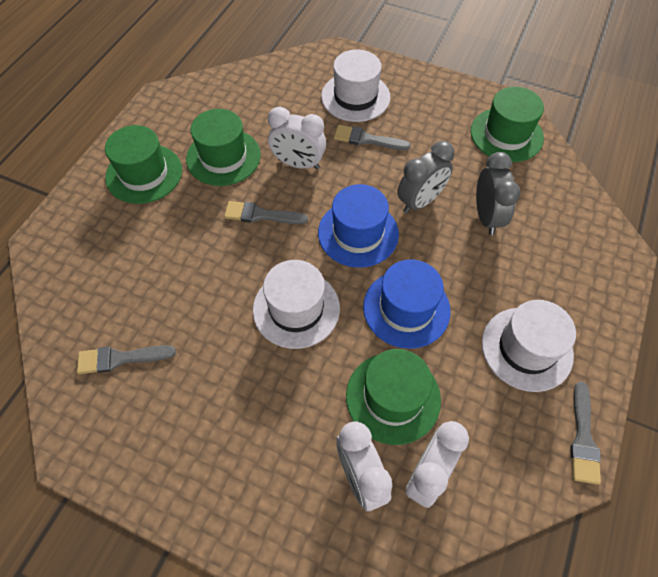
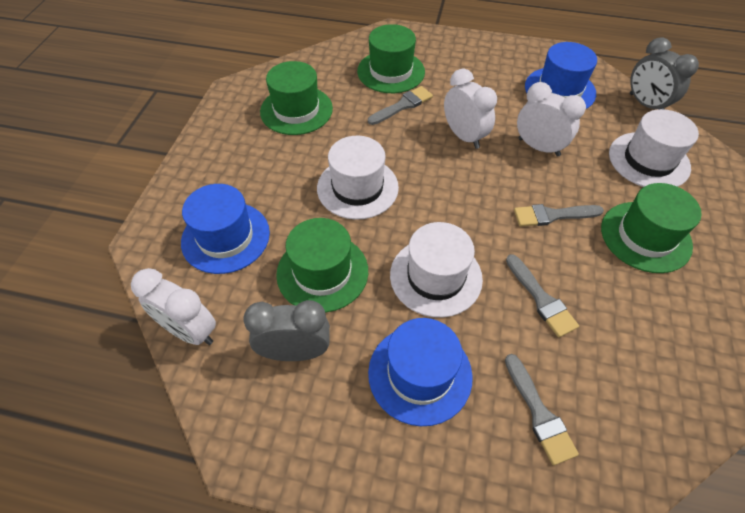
blue hat: [318,184,399,268] [363,259,451,349] = 2 -> [181,184,270,274] [368,318,473,426] [525,42,597,109] = 3

